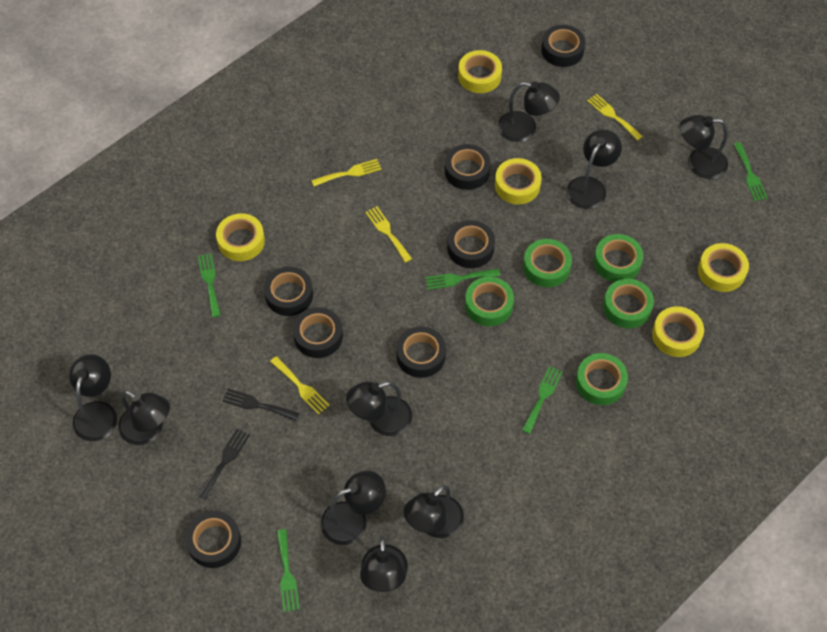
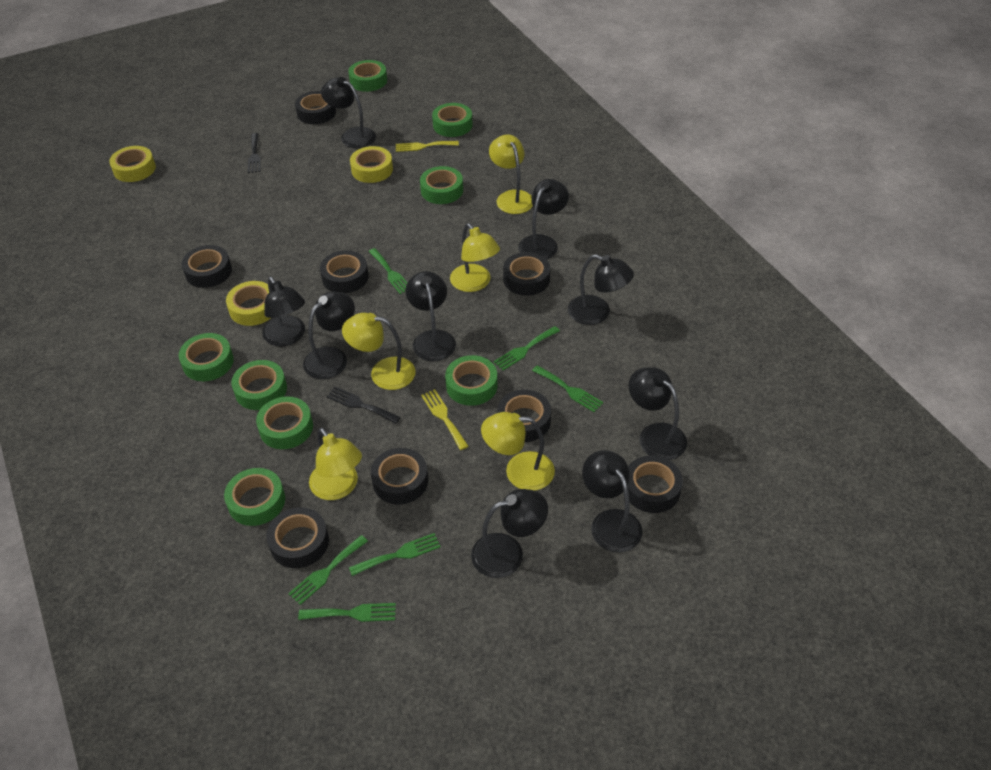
black tape: [185,511,241,568] [264,267,313,316] [293,307,343,358] [396,326,446,378] [445,144,491,190] [447,220,495,268] [541,25,586,67] = 7 -> [181,245,232,288] [266,507,329,568] [295,91,336,124] [320,250,369,293] [371,448,428,505] [497,389,551,442] [503,252,550,296] [628,455,683,513] = 8
green fork: [198,253,221,317] [277,529,300,612] [425,269,500,290] [522,366,563,434] [734,142,768,201] = 5 -> [288,535,368,605] [298,603,396,622] [349,533,441,576] [368,248,408,294] [494,326,560,371] [532,365,603,412] = 6
green tape: [465,277,514,326] [523,239,572,287] [576,353,628,405] [594,234,643,282] [603,279,654,329] = 5 -> [179,333,234,381] [224,468,285,526] [231,360,287,410] [256,396,313,449] [348,60,387,92] [420,166,463,204] [432,103,473,137] [445,355,498,406] = 8
yellow fork: [270,356,330,415] [311,159,382,186] [365,206,412,263] [587,94,643,141] = 4 -> [396,141,459,152] [421,389,469,450] = 2
yellow lamp: none = 0 -> [309,428,362,500] [342,313,416,390] [450,223,500,292] [481,412,555,491] [489,134,533,214] = 5
yellow tape: [216,213,265,261] [458,50,502,93] [495,158,542,204] [652,306,704,357] [698,243,749,292] = 5 -> [109,146,156,182] [226,281,271,326] [350,146,393,183] = 3

